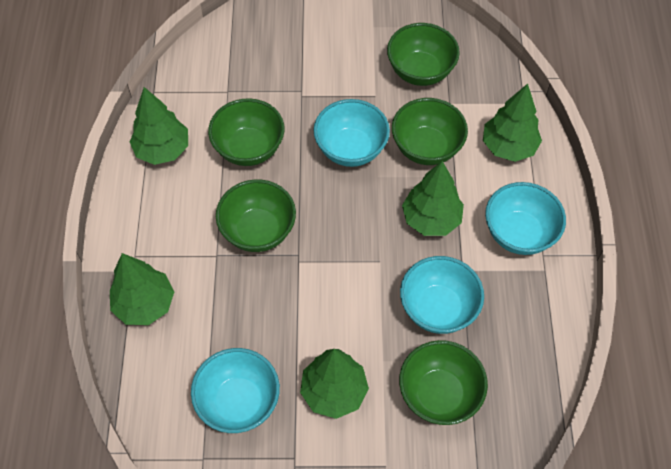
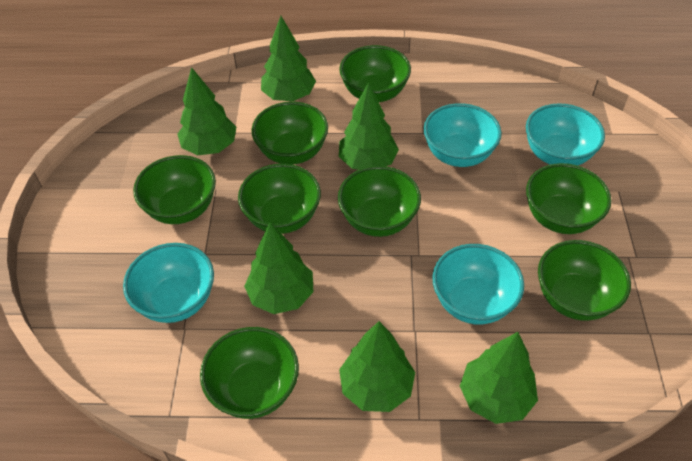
green bowl: [208,98,285,166] [216,180,296,252] [387,23,460,86] [392,98,468,165] [399,340,488,425] = 5 -> [133,155,216,224] [200,327,299,419] [238,164,321,234] [251,102,328,164] [338,166,421,237] [339,45,411,102] [526,163,611,234] [538,240,631,321] = 8
green tree: [110,253,174,325] [129,87,188,165] [300,349,369,419] [402,161,464,236] [483,84,542,162] = 5 -> [178,67,236,155] [244,222,314,314] [261,16,316,101] [339,82,399,170] [339,321,415,412] [460,332,538,424] = 6

